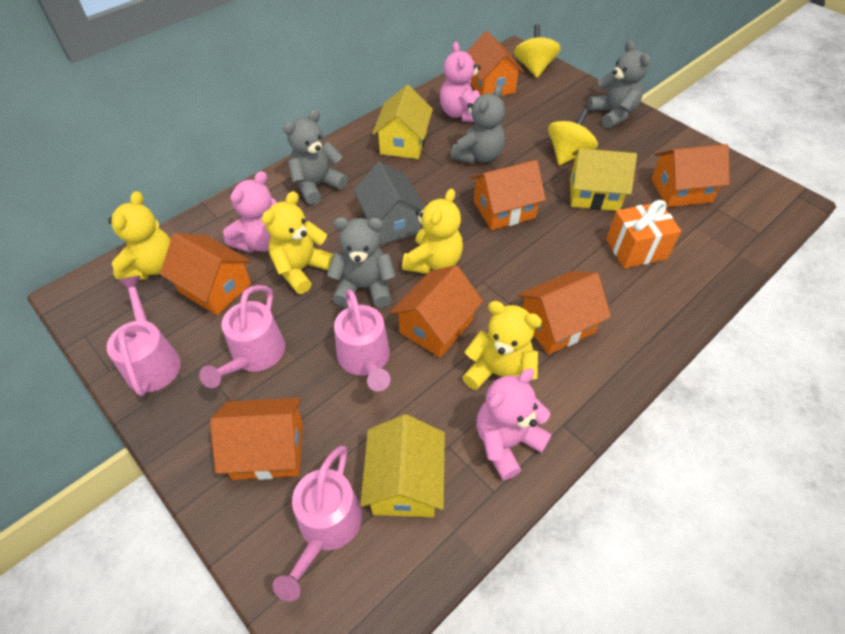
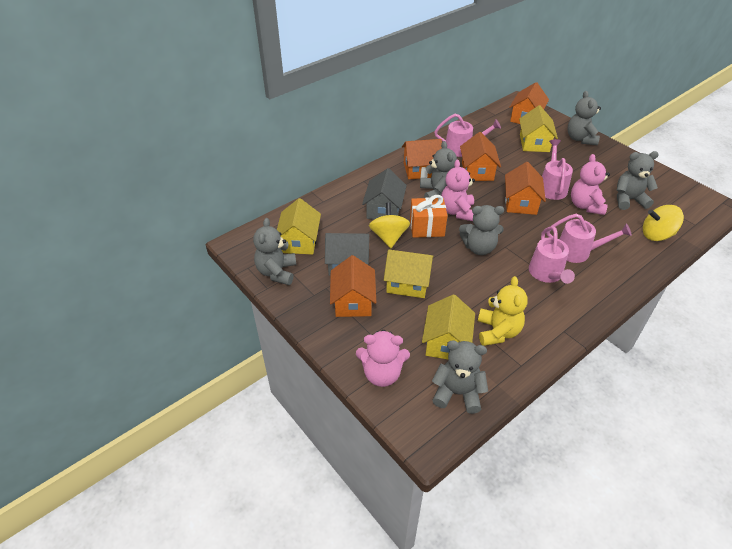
grey house: [354,162,425,245] = 1 -> [325,233,370,276] [362,168,407,220] = 2
grey teddy bear: [283,110,348,205] [327,217,396,308] [451,85,505,164] [588,40,650,128] = 4 -> [253,218,296,285] [420,141,457,198] [432,340,488,414] [459,205,504,255] [567,91,601,145] [617,151,659,210] = 6
orange house: [160,233,251,315] [210,398,303,480] [391,265,483,358] [466,31,524,96] [470,160,546,230] [518,271,611,355] [651,144,730,207] = 7 -> [330,255,376,317] [402,139,442,179] [460,132,501,181] [505,162,546,215] [509,82,549,124] = 5
yellow house: [360,414,445,517] [372,85,433,159] [570,148,637,211] = 3 -> [277,198,321,255] [384,249,434,298] [422,294,475,359] [519,105,558,152] = 4
yellow teddy bear: [109,191,171,280] [262,191,333,294] [402,189,463,274] [462,301,542,390] = 4 -> [478,276,528,346] = 1

